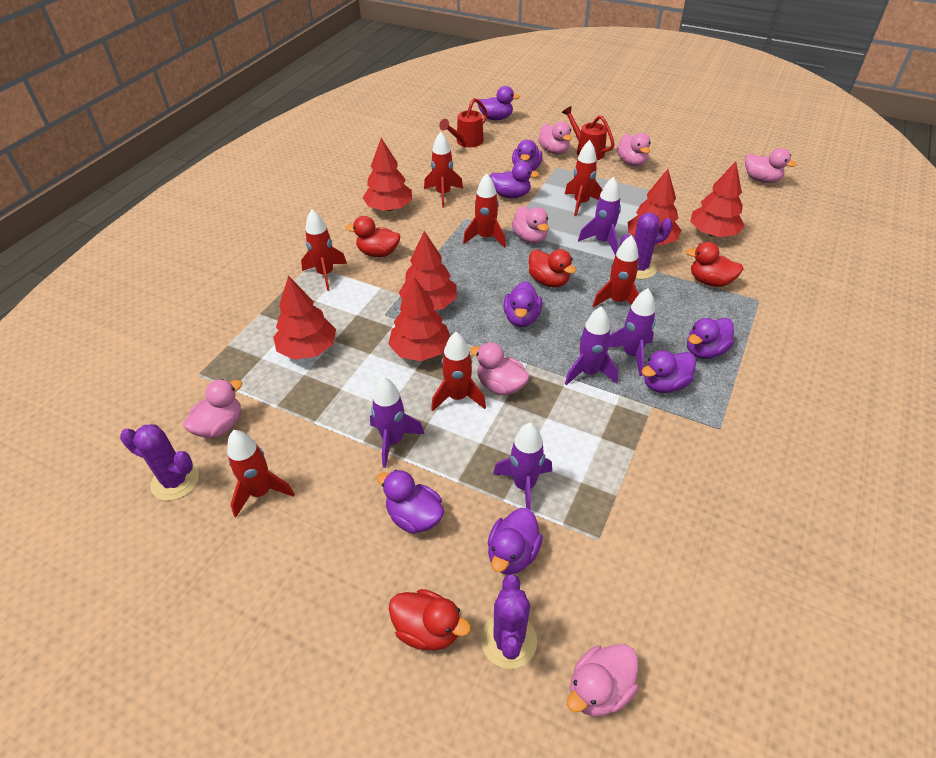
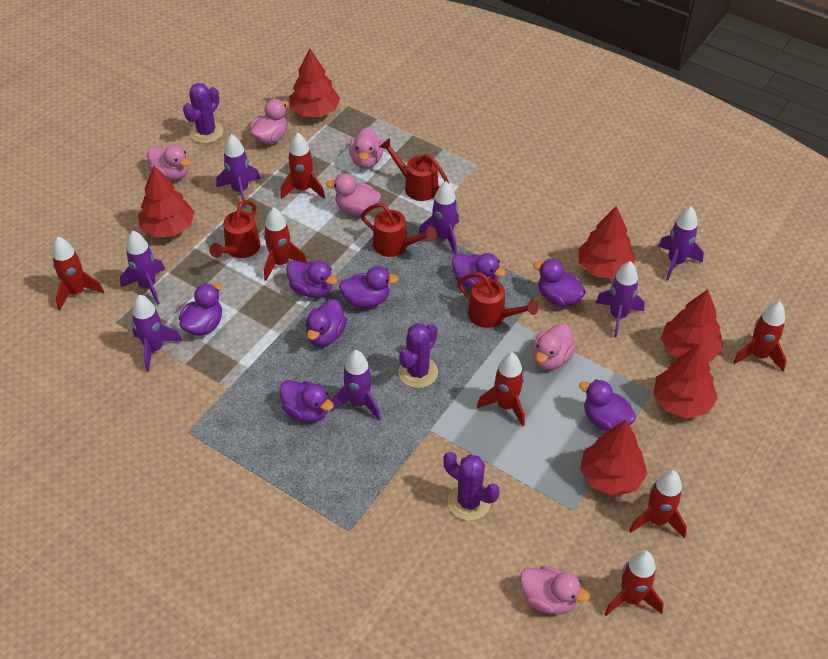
pink duck: [183,379,242,438] [470,342,530,395] [512,206,549,244] [538,121,572,154] [567,644,638,717] [617,133,651,166] [745,148,797,183] = 7 -> [147,145,191,180] [250,99,289,144] [326,174,381,215] [349,127,384,169] [520,566,590,614] [533,323,576,370] = 6
purple rocket: [370,377,424,468] [493,423,552,509] [565,307,618,385] [578,177,621,255] [608,288,656,376] = 5 -> [120,231,165,305] [132,295,182,372] [217,134,260,209] [331,350,381,421] [418,181,459,255] [596,261,645,338] [659,206,704,280] = 7
red duck: [346,216,400,257] [389,589,471,651] [529,249,576,287] [686,242,744,287] = 4 -> none = 0
red watering can: [439,98,488,147] [562,106,615,160] = 2 -> [209,200,261,258] [361,203,437,257] [380,138,449,201] [457,272,538,328] = 4

